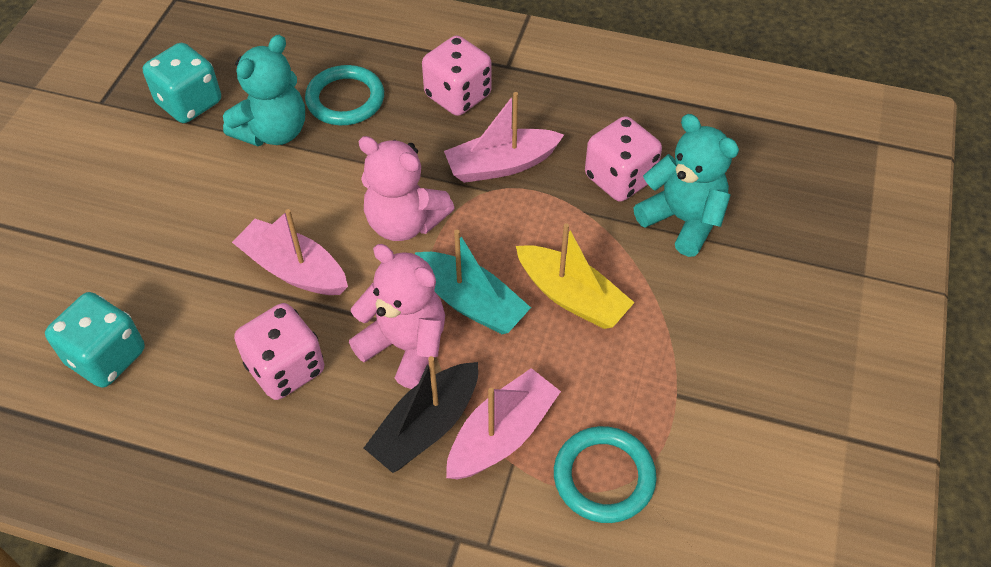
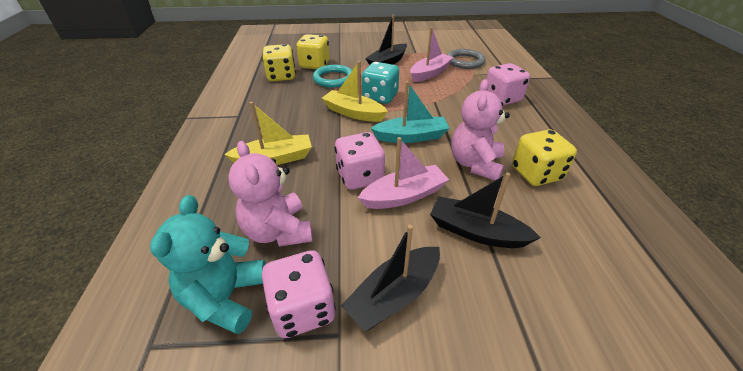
black boat: [364,356,478,473] = 1 -> [341,225,440,332] [365,14,407,65] [430,172,541,248] = 3
grey ring: none = 0 -> [447,49,486,69] = 1
pink boat: [232,209,348,295] [444,92,564,183] [446,368,561,479] = 3 -> [358,137,449,209] [410,27,454,82] = 2
turquoise dice: [45,292,145,388] [143,43,221,123] = 2 -> [362,62,399,104] = 1
turquoise ring: [305,65,384,125] [554,426,657,523] = 2 -> [313,65,352,88] = 1
turquoise teddy bear: [223,35,305,146] [634,114,739,257] = 2 -> [150,195,266,334] = 1
yellow boat: [516,223,635,329] = 1 -> [224,102,312,165] [322,61,388,122] = 2
yellow dice: none = 0 -> [262,44,296,82] [296,34,330,69] [512,129,577,186] = 3

